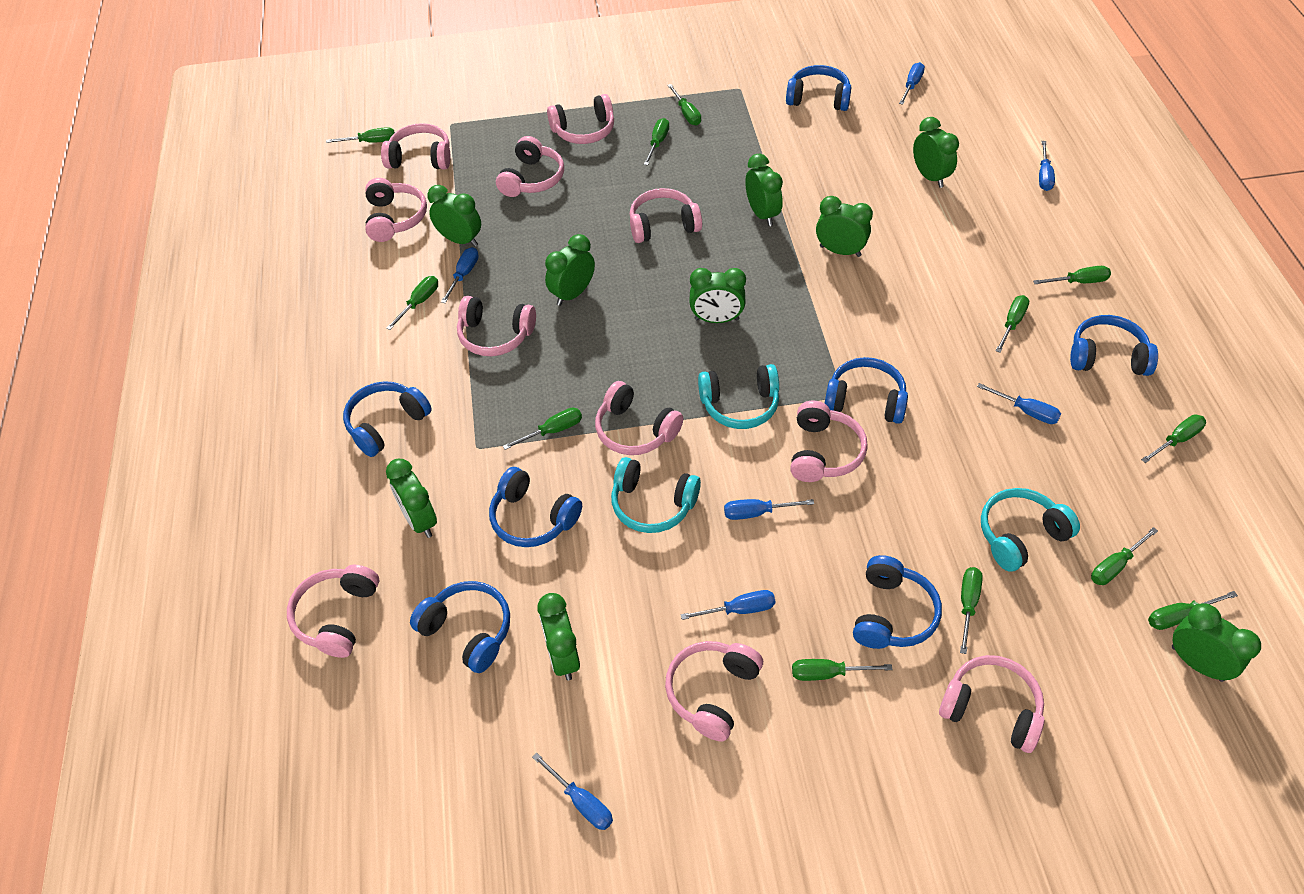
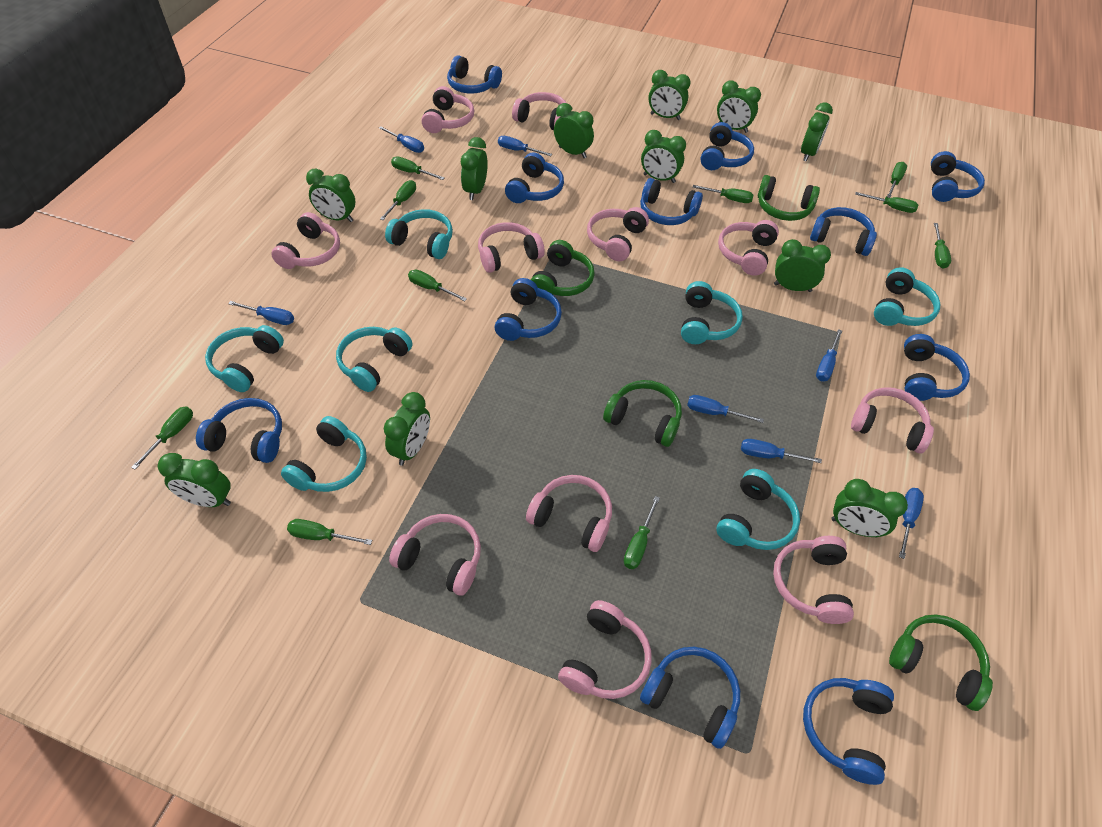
blue headphones: [343,381,432,457] [410,581,510,673] [489,467,582,547] [786,65,852,111] [825,357,908,424] [853,555,942,649] [1070,315,1158,376] = 7 -> [196,398,282,463] [447,55,502,94] [495,278,562,341] [505,152,564,203] [640,178,703,225] [640,647,740,749] [701,122,754,170] [803,678,894,785] [810,207,877,256] [904,334,970,401] [931,151,985,202] = 11
green clock: [386,459,437,538] [427,185,481,247] [537,593,580,680] [545,234,595,306] [690,268,746,323] [745,153,783,226] [816,196,873,257] [913,117,959,188] [1172,603,1261,682] = 9 -> [158,453,231,507] [306,169,355,222] [384,392,430,466] [461,137,488,200] [554,103,594,158] [641,130,686,183] [648,70,691,120] [717,80,761,133] [774,239,831,292] [801,102,833,162] [832,479,908,537] = 11
green headphones: none = 0 -> [531,240,595,296] [603,380,682,447] [758,175,820,221] [889,614,993,711] = 4
green screwdriver: [326,127,395,143] [386,276,438,330] [503,408,582,450] [644,118,669,165] [667,84,701,125] [792,659,893,681] [960,567,983,654] [996,295,1029,353] [1033,266,1111,284] [1091,527,1158,585] [1141,415,1206,463] [1148,591,1238,630] = 12 -> [131,406,193,470] [287,519,372,545] [380,180,416,220] [391,156,444,180] [408,270,467,301] [624,496,660,569] [693,185,753,203] [855,192,918,213] [887,162,907,198] [934,223,951,268] = 10
turquoise headphones: [611,457,701,533] [698,364,779,429] [981,488,1080,572] = 3 -> [205,325,284,392] [281,416,367,492] [336,327,412,392] [385,209,453,259] [681,281,743,344] [716,469,800,550] [874,268,941,326] = 7

